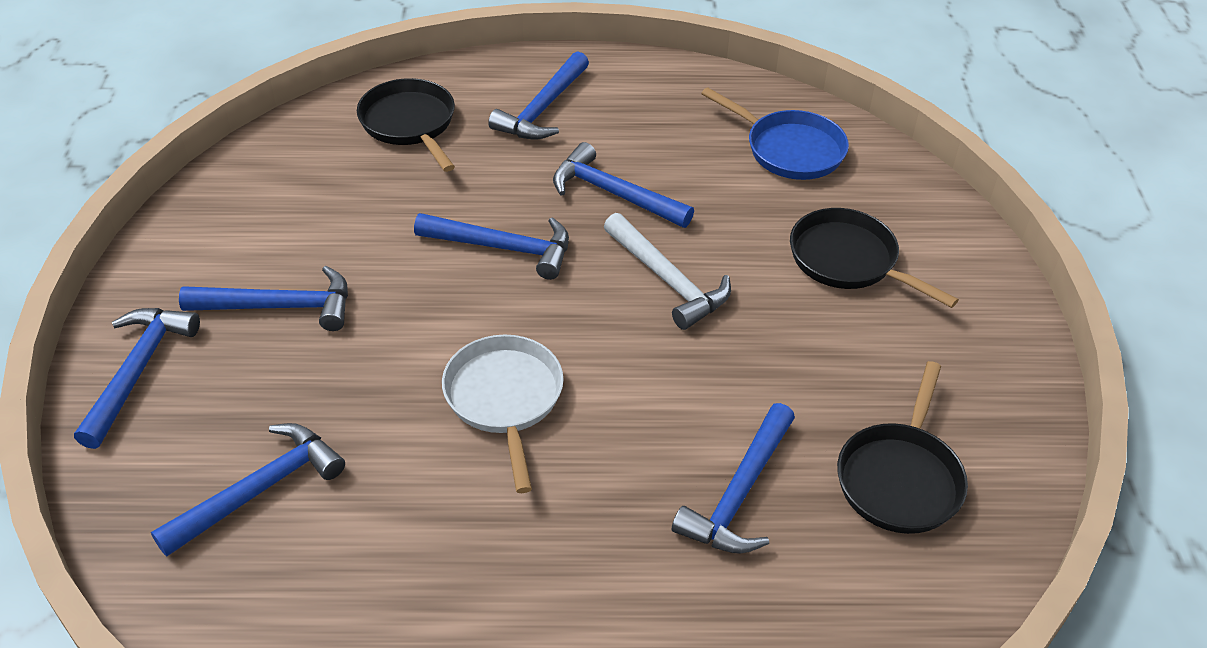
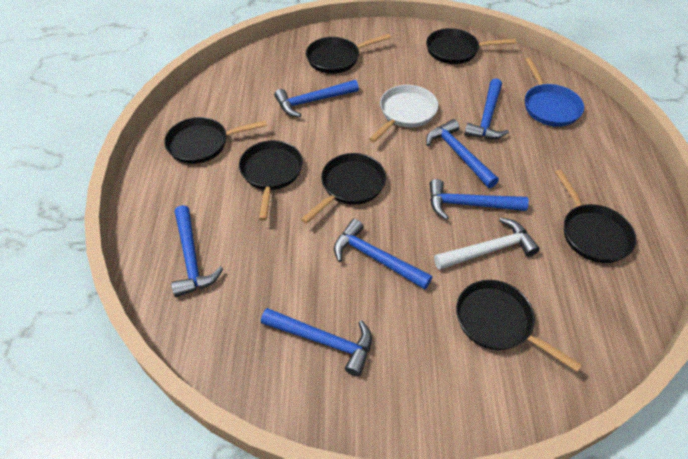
black pan: [357,78,455,172] [790,208,959,308] [837,361,968,534] = 3 -> [164,117,267,164] [239,140,303,221] [301,153,386,224] [306,34,391,74] [426,28,516,64] [456,280,582,372] [555,169,636,263] = 7

